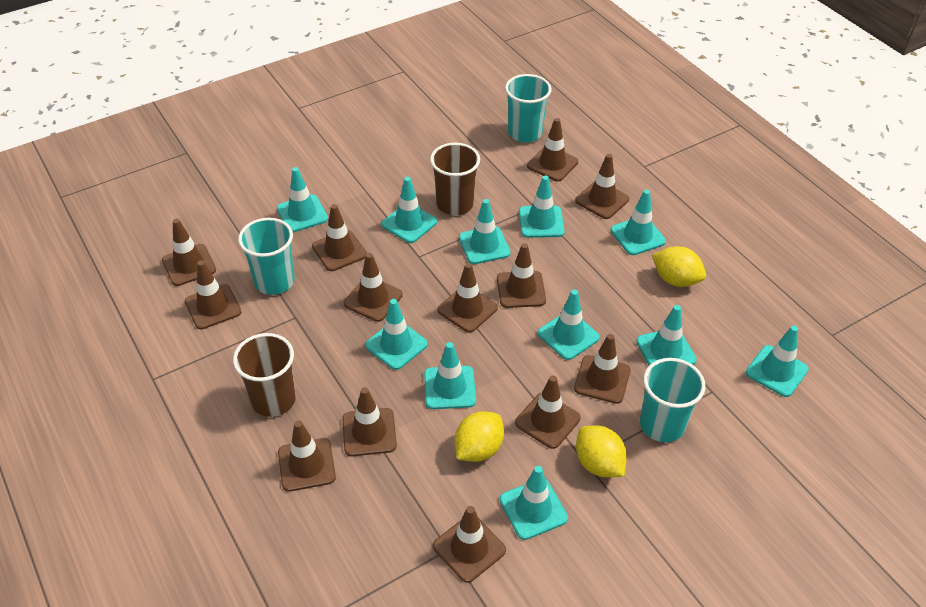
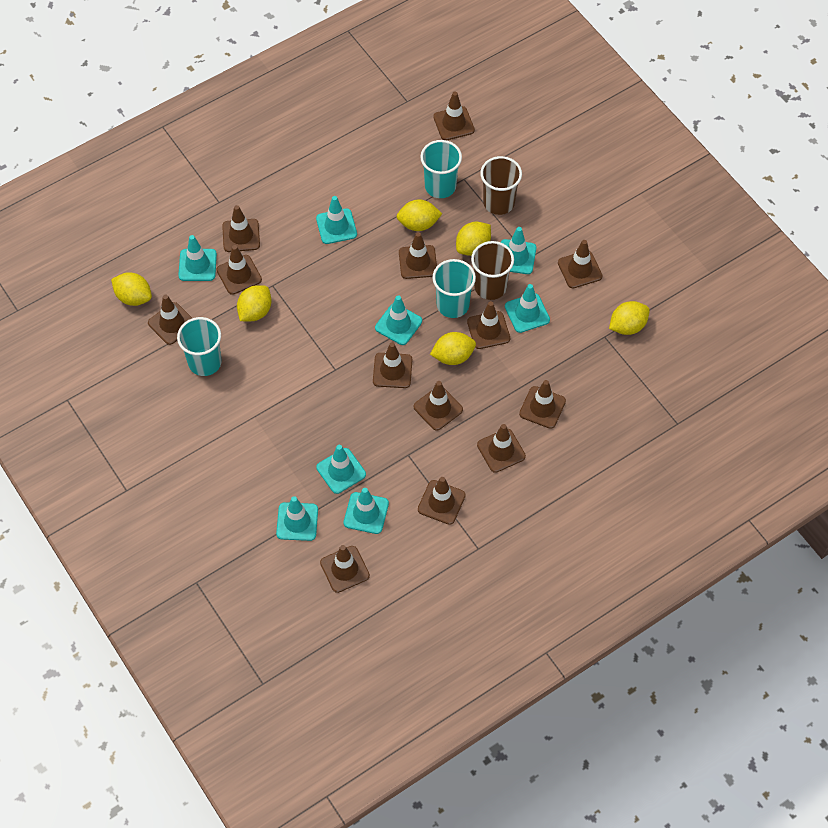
turquoise traffic cone: [277,167,328,232] [365,299,428,370] [382,177,437,243] [424,342,476,409] [459,199,511,264] [500,466,568,540] [519,176,565,238] [538,289,600,360] [611,190,666,255] [636,305,697,365] [746,325,808,397] = 11 -> [178,235,217,281] [276,496,318,541] [316,196,357,244] [316,445,366,494] [344,488,389,534] [375,295,422,345] [501,227,536,274] [505,284,550,333] = 8
yellow lemon: [455,411,504,462] [576,426,627,477] [652,246,706,287] = 3 -> [111,272,152,306] [237,285,271,321] [397,199,442,231] [430,332,476,365] [456,222,491,256] [609,301,650,335] = 6

